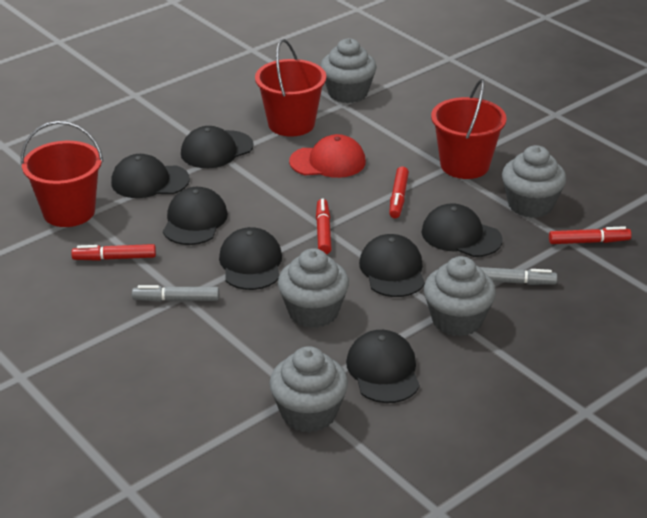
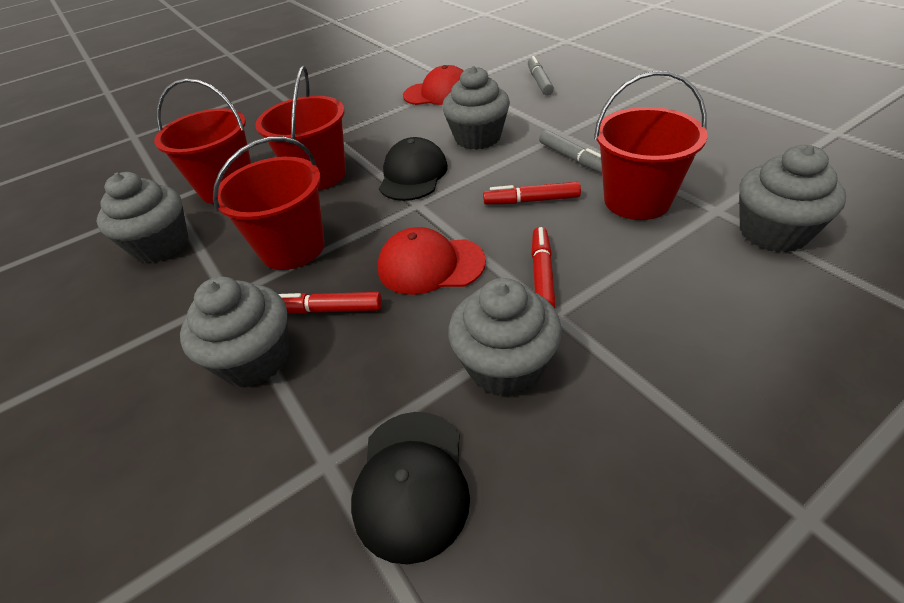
black cap: [111,154,190,198] [163,187,228,245] [181,126,254,168] [219,227,282,290] [346,330,420,403] [359,234,425,297] [422,203,502,257] = 7 -> [351,412,470,565] [379,137,448,201] = 2
red bucket: [21,121,103,227] [255,39,326,137] [431,79,507,179] = 3 -> [154,78,251,204] [213,136,325,270] [255,66,346,191] [594,71,708,220] = 4
red cap: [289,134,366,178] = 1 -> [378,227,486,295] [403,65,463,105] = 2
red marker: [71,244,156,261] [316,199,332,254] [389,166,409,218] [549,226,632,244] = 4 -> [278,292,382,314] [483,182,581,204] [532,227,556,309] = 3

